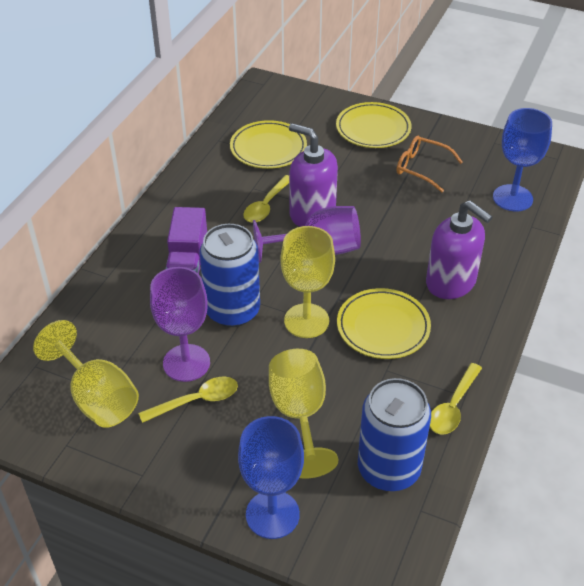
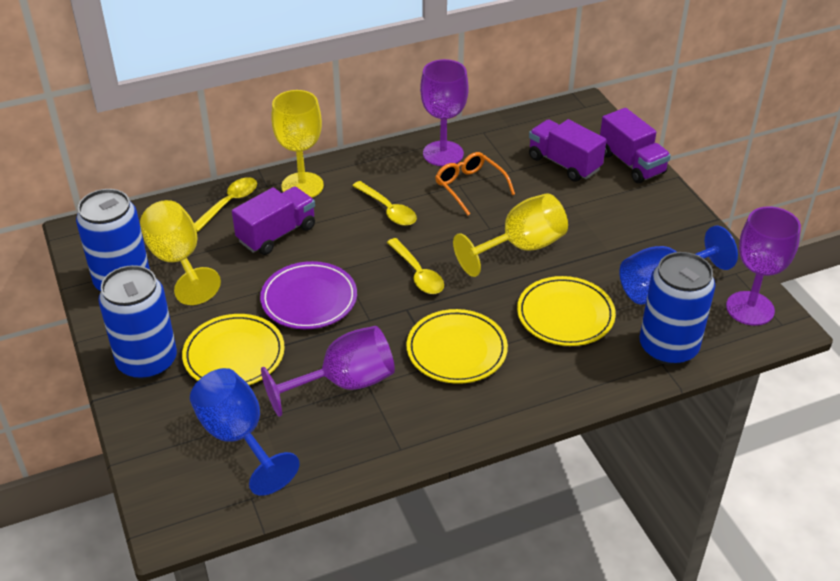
blue can: [199,224,260,327] [358,378,431,491] = 2 -> [76,189,150,291] [98,265,177,380] [639,252,716,365] = 3
purple goblet: [150,267,210,382] [253,206,361,263] = 2 -> [261,326,395,417] [420,59,469,166] [726,206,801,326] = 3
purple plate: none = 0 -> [260,261,357,329] = 1
purple soap dispenser: [289,123,338,227] [426,200,492,299] = 2 -> none = 0
purple truck: [166,207,207,278] = 1 -> [232,186,315,255] [529,119,606,182] [600,108,671,183] = 3

